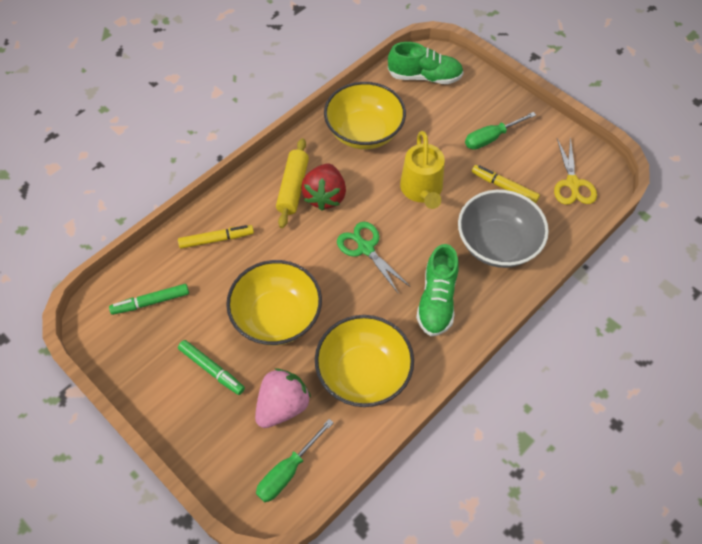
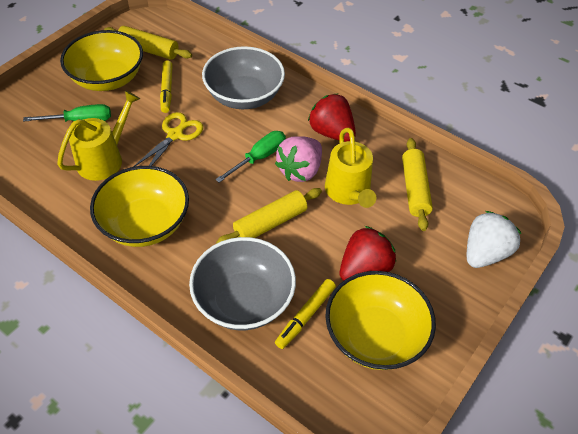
green marker: [109,284,189,315] [178,340,245,395] = 2 -> none = 0
green scissors: [337,222,409,294] = 1 -> none = 0
green shoe: [388,42,464,84] [416,244,459,336] = 2 -> none = 0
grey bowl: [458,190,549,268] = 1 -> [189,237,296,330] [202,46,285,109] = 2
red strawberry: [301,164,346,211] = 1 -> [308,93,356,142] [340,226,396,281] = 2
white strawberry: none = 0 -> [467,211,522,268] = 1
yellow rolling pin: [276,138,309,228] = 1 -> [104,26,192,60] [216,188,322,244] [402,138,433,231] = 3
yellow watering can: [400,131,445,209] = 1 -> [57,90,140,181] [325,128,376,208] = 2

